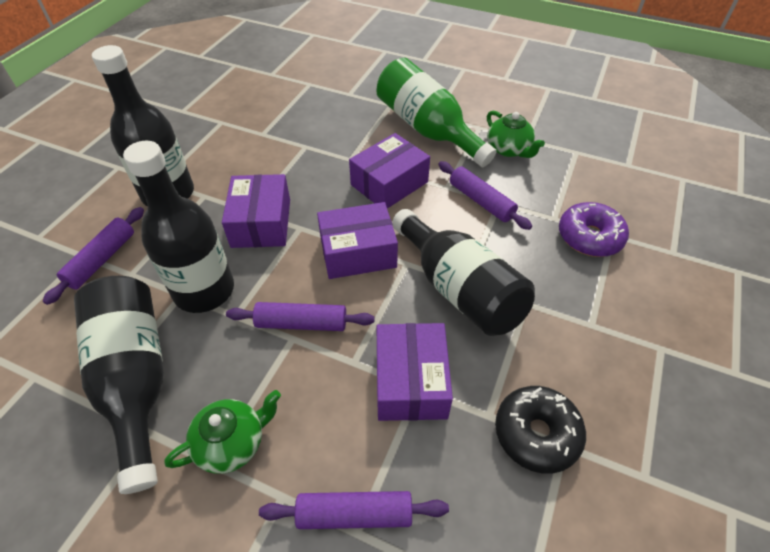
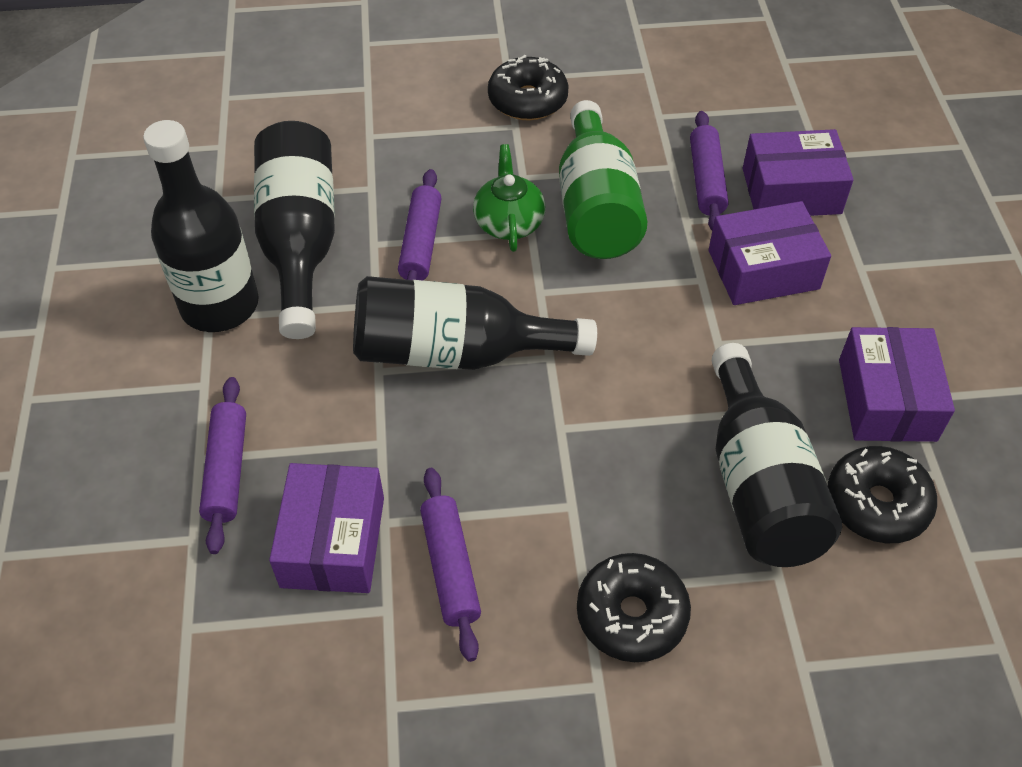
black donut: [495,386,586,474] = 1 -> [488,55,569,120] [577,553,691,662] [828,446,937,543] = 3
green teapot: [164,390,281,474] [487,111,545,158] = 2 -> [473,144,546,252] = 1
purple donut: [559,202,629,257] = 1 -> none = 0

